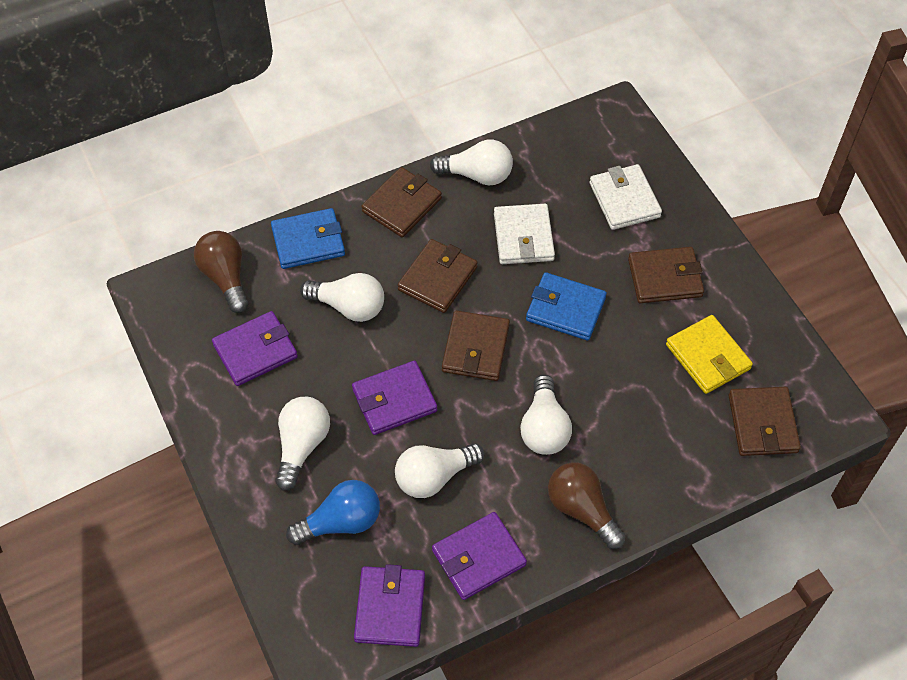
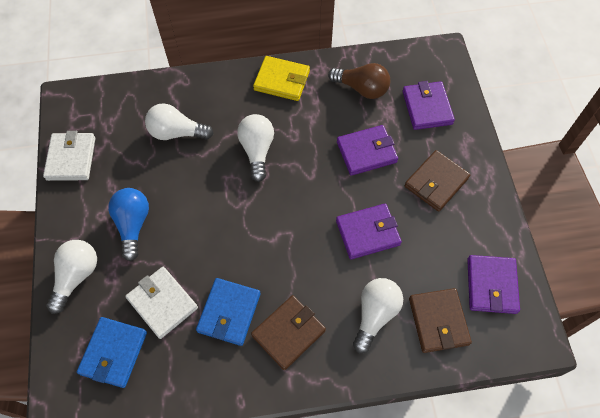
brown light bulb: [194,231,248,313] [548,462,626,549] = 2 -> [328,63,390,99] = 1
brown wallet: [362,167,442,237] [398,239,478,313] [442,310,510,381] [628,247,704,303] [729,387,801,456] = 5 -> [251,295,326,370] [405,150,470,212] [409,288,472,353] = 3
white light bulb: [275,397,330,491] [300,273,384,322] [395,443,485,498] [430,140,513,185] [520,375,572,455] = 5 -> [47,240,97,314] [145,103,213,140] [237,114,274,182] [353,278,403,353] = 4

